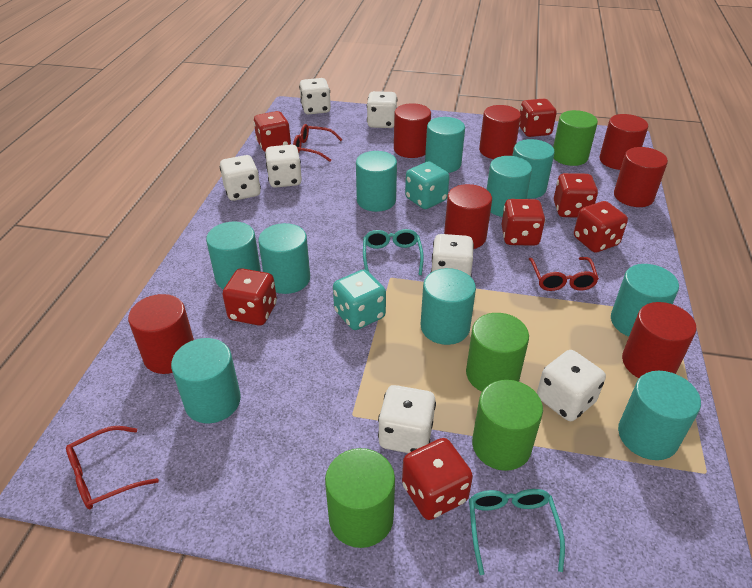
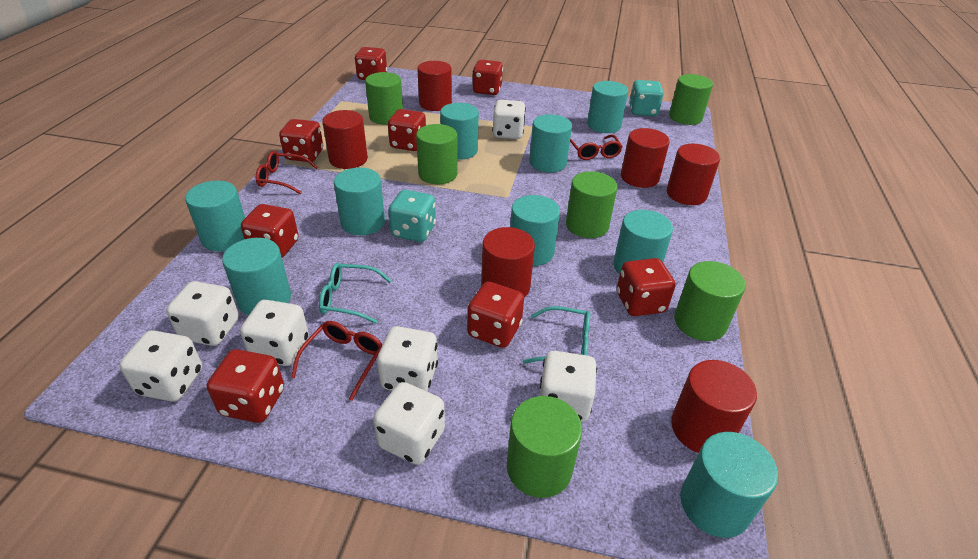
green cylinder: [325,448,395,548] [466,313,529,392] [472,380,543,471] [553,110,598,166] = 4 -> [365,72,403,125] [416,124,458,184] [507,396,582,498] [566,171,618,238] [669,74,713,125] [674,261,746,341] = 6
red cylinder: [128,294,194,374] [394,103,431,158] [444,184,492,249] [479,105,521,159] [599,114,648,170] [614,147,668,207] [622,302,696,378] = 7 -> [322,110,368,169] [417,61,452,111] [481,227,535,298] [621,128,670,188] [667,144,720,205] [671,360,757,453] = 6
red dice: [222,268,277,325] [254,111,291,152] [402,438,473,520] [501,199,545,246] [519,99,557,137] [554,173,598,217] [574,201,628,253] = 7 -> [207,349,284,423] [241,204,299,258] [279,119,323,162] [355,47,387,80] [388,109,426,151] [467,282,524,348] [472,60,503,95] [617,258,675,316] = 8
turquoise cylinder: [171,338,241,423] [206,221,261,289] [258,223,310,294] [356,151,397,212] [421,268,476,345] [425,117,465,173] [487,156,532,217] [513,139,555,199] [611,264,679,337] [618,371,701,460] = 10 -> [185,181,245,251] [222,238,291,316] [334,167,385,235] [440,103,479,160] [510,195,560,266] [529,114,572,173] [587,81,628,133] [613,210,673,274] [681,432,778,538] = 9

